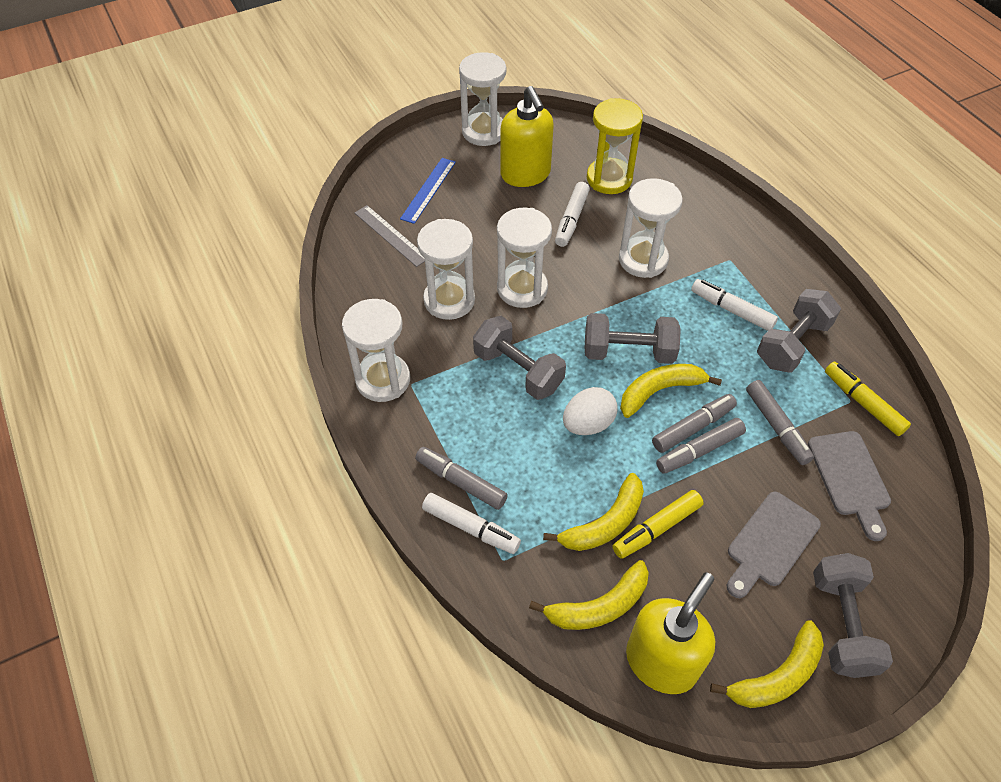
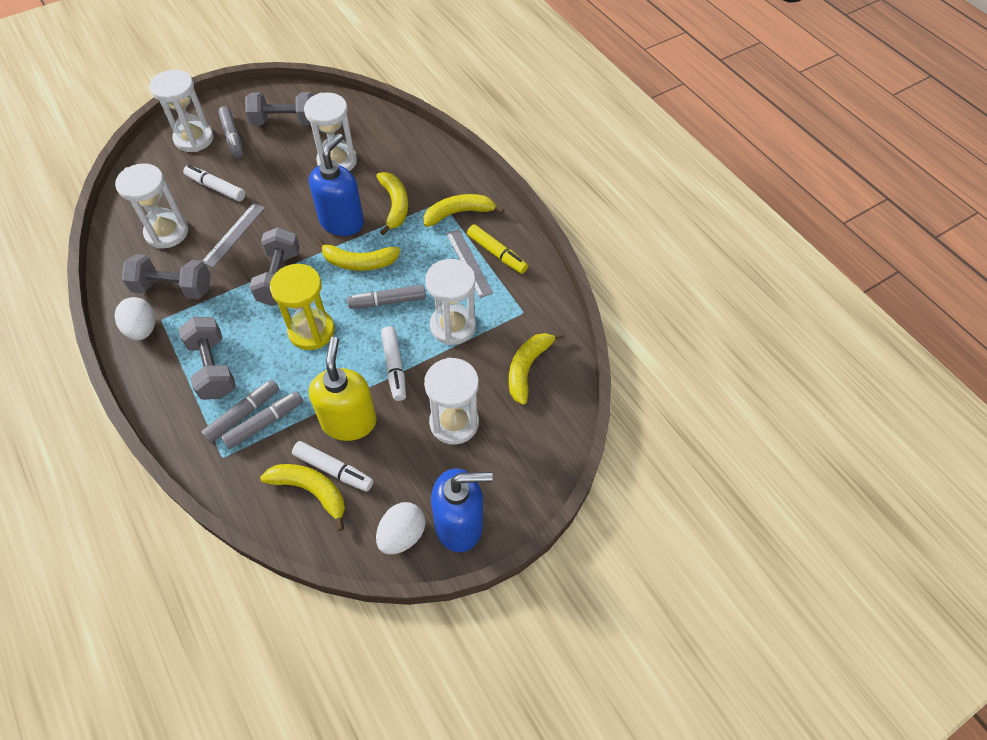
blue ruler: [400,158,456,224] = 1 -> none = 0
blue soap dispenser: none = 0 -> [309,133,364,236] [431,469,493,552] = 2
grey cutting board: [727,492,821,598] [808,431,891,541] = 2 -> none = 0
grey ruler: [355,205,425,267] = 1 -> [203,203,265,268] [446,229,493,298] = 2
white egg: [563,387,618,435] = 1 -> [114,297,155,340] [376,502,425,554] = 2
yellow banana: [529,560,649,630] [543,473,644,551] [620,364,722,418] [710,620,824,708] = 4 -> [260,464,345,531] [316,239,400,271] [376,172,408,235] [424,194,505,227] [509,332,565,405] = 5
yellow marker: [612,490,704,559] [825,362,911,436] = 2 -> [467,224,528,274] = 1
yellow soap dispenser: [501,86,554,187] [626,572,715,694] = 2 -> [309,337,377,441] = 1

